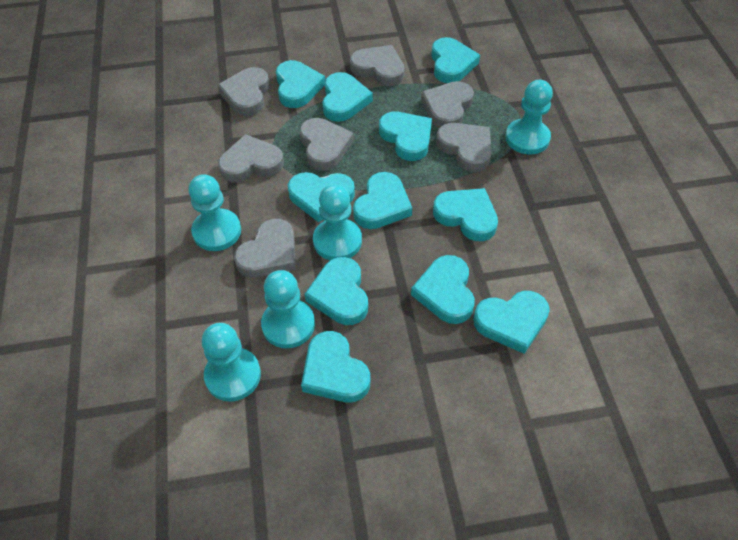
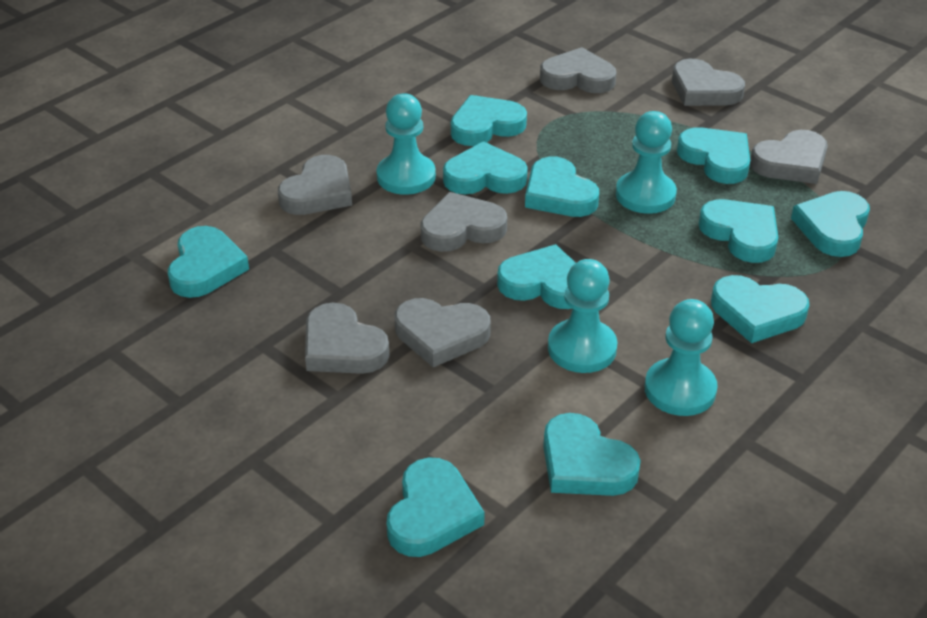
turquoise pawn: [189,174,241,251] [202,323,261,402] [261,270,315,348] [313,184,362,260] [505,80,553,154] = 5 -> [376,93,436,195] [548,259,618,373] [616,111,677,214] [645,299,718,416] = 4

